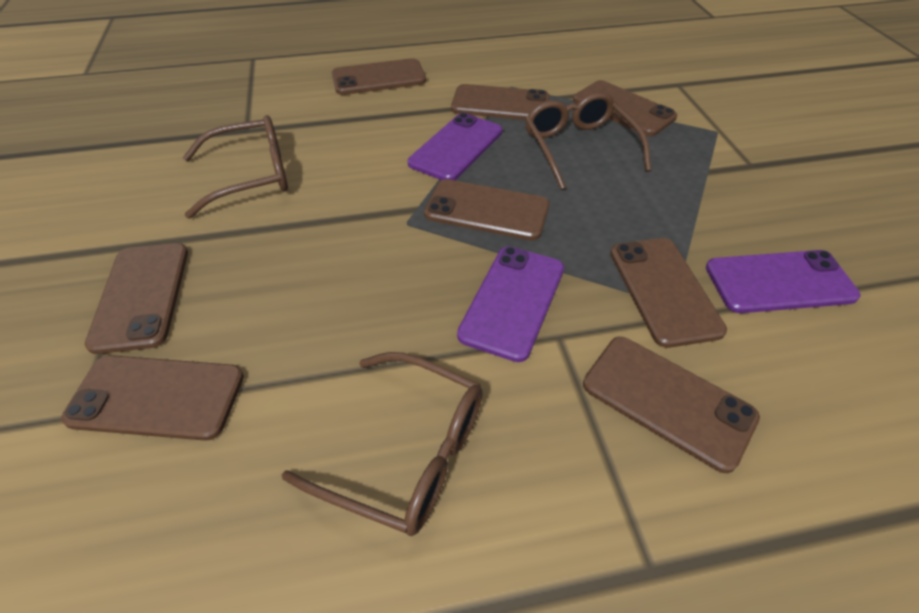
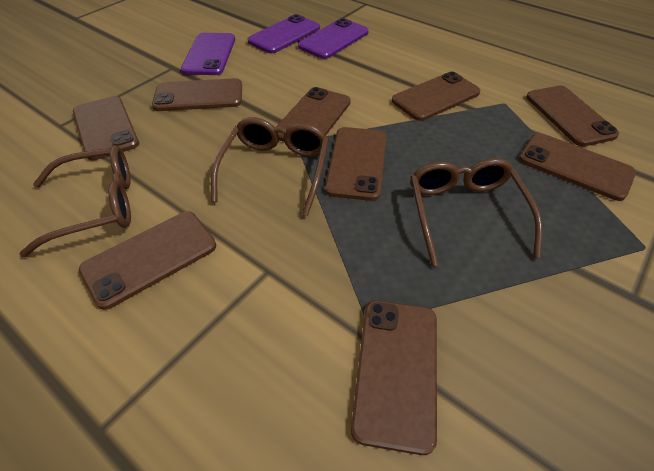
brown phone: [61,355,244,441] [85,243,188,354] [332,58,426,95] [424,179,550,240] [451,84,550,120] [573,80,677,136] [583,337,760,473] [610,238,727,348] = 8 -> [73,96,139,161] [79,211,216,310] [152,78,242,111] [276,87,351,142] [325,127,386,201] [351,300,437,455] [392,72,481,121] [519,133,636,201] [526,86,619,146] = 9

